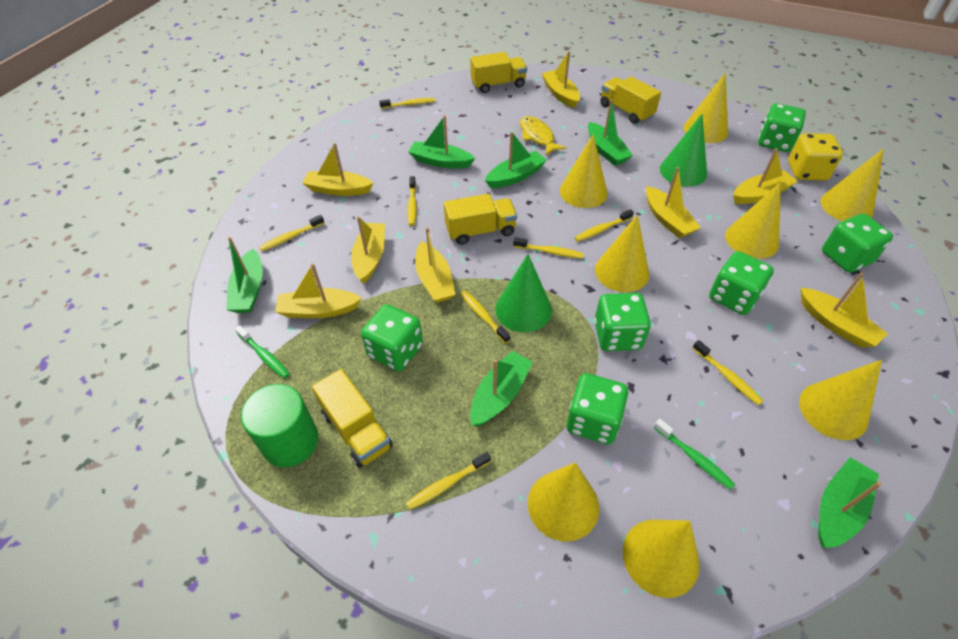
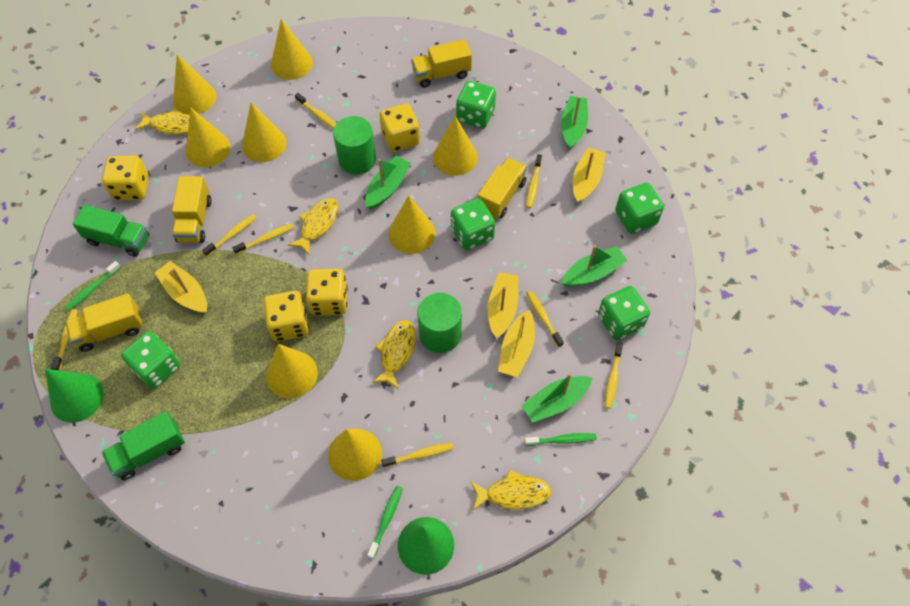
green boat: [226,237,263,313] [408,115,475,169] [470,351,533,426] [485,131,547,188] [588,99,633,166] [818,457,882,548] = 6 -> [365,156,411,209] [521,374,592,423] [561,96,588,150] [562,245,628,287] = 4
green cylinder: [241,384,318,467] = 1 -> [333,116,376,175] [417,293,462,353] = 2
green dice: [361,304,423,371] [567,373,628,444] [594,293,651,351] [709,251,774,315] [758,103,806,152] [822,214,893,273] = 6 -> [121,331,180,389] [451,198,495,250] [456,80,496,129] [598,286,650,340] [615,183,664,234] = 5
green toothbrush: [235,326,290,379] [653,419,735,490] = 2 -> [65,261,121,311] [367,486,403,559] [524,433,597,446] = 3
green truck: none = 0 -> [73,205,149,257] [102,412,185,480] = 2
yellow boat: [275,263,362,318] [303,143,374,196] [351,216,385,283] [415,227,456,303] [541,51,580,108] [646,167,701,238] [733,148,798,204] [801,273,888,348] = 8 -> [155,261,207,313] [487,272,518,338] [498,309,535,378] [573,147,605,203] = 4
yellow dice: [788,133,843,181] = 1 -> [102,156,149,200] [263,291,309,341] [306,268,348,316] [379,103,420,152] = 4
yellow fish: [520,116,567,155] = 1 -> [135,108,190,135] [288,198,339,255] [372,320,416,389] [471,469,551,511] = 4

